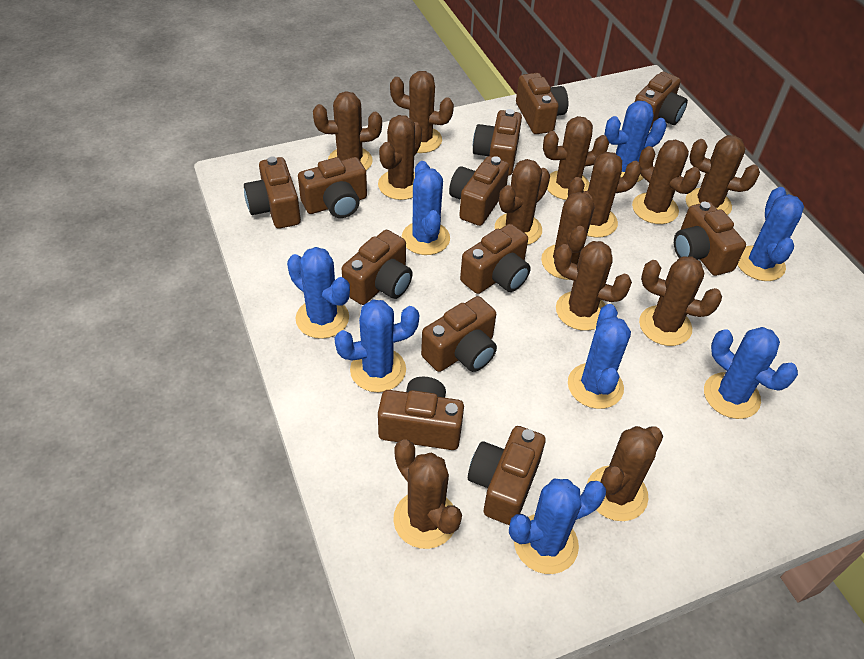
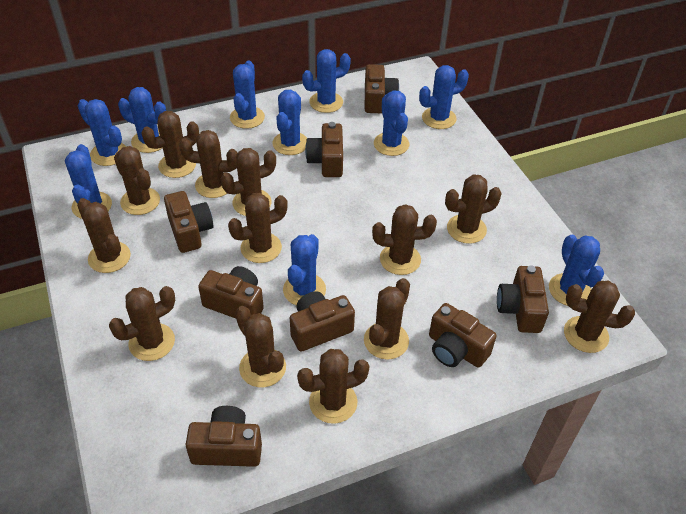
blue cactus: [287,247,350,339] [334,300,419,392] [402,161,450,255] [509,479,606,574] [568,304,631,409] [605,101,667,182] [704,327,798,419] [737,187,804,281] = 8 -> [65,144,112,219] [78,99,126,166] [118,87,166,153] [230,61,265,129] [272,90,307,155] [283,234,326,306] [302,49,351,113] [374,90,410,156] [419,65,469,129] [549,235,604,306] = 10
brown camera: [244,156,301,229] [298,157,367,218] [342,230,413,305] [378,376,464,450] [421,296,497,372] [449,156,509,226] [460,224,531,294] [468,426,546,525] [473,109,522,176] [516,73,568,134] [635,72,688,129] [674,202,746,276] = 12 -> [164,191,213,253] [186,406,262,467] [198,266,264,318] [290,291,355,351] [305,122,343,177] [365,64,399,113] [429,303,497,368] [497,265,549,333] = 8

